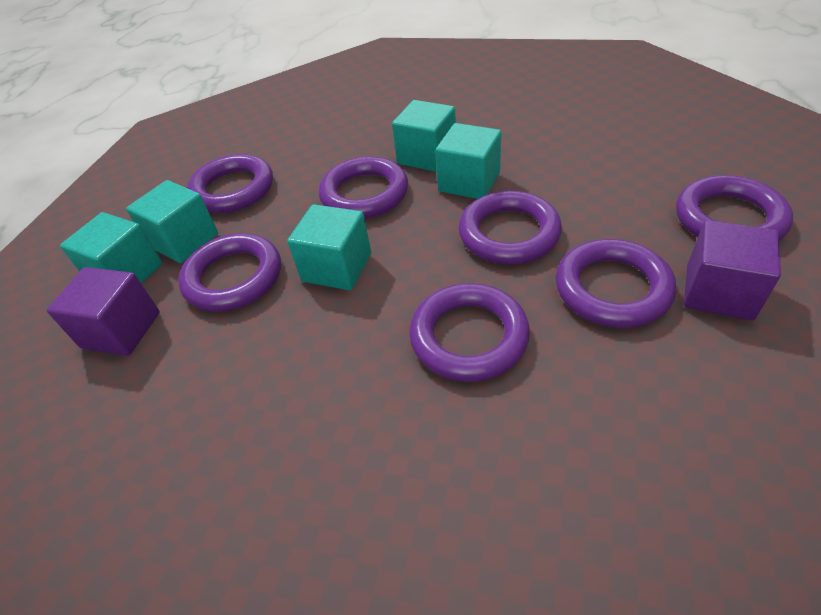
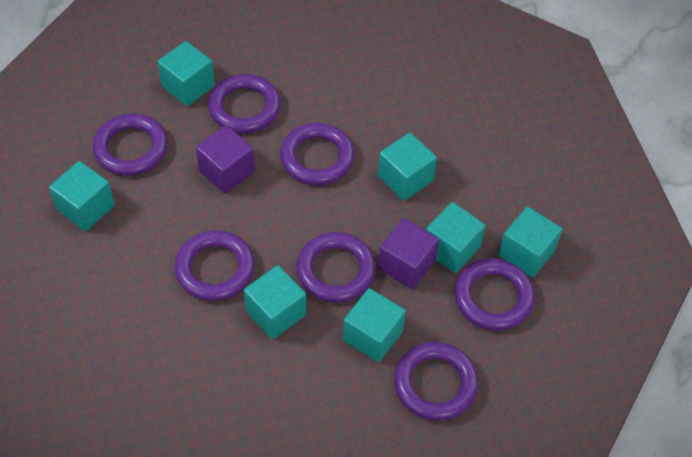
turquoise cube: [60,212,162,283] [126,180,218,263] [287,204,371,290] [392,100,456,172] [435,123,501,199] = 5 -> [49,161,115,231] [157,41,215,106] [244,265,306,339] [343,288,406,362] [378,133,437,201] [426,202,486,273] [498,207,563,278] = 7

